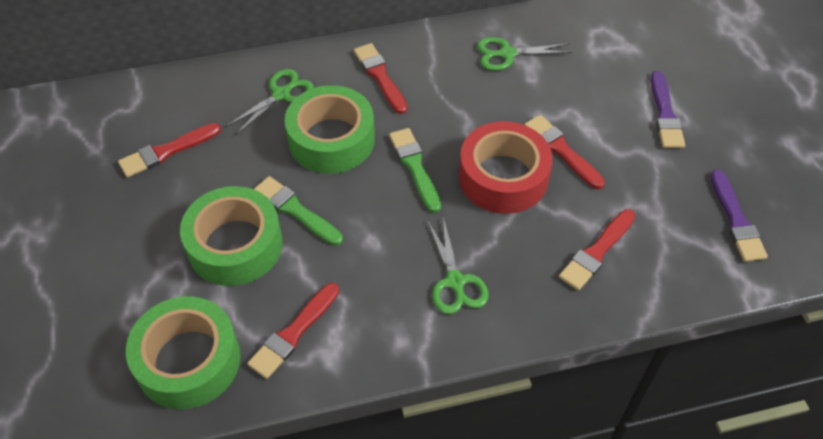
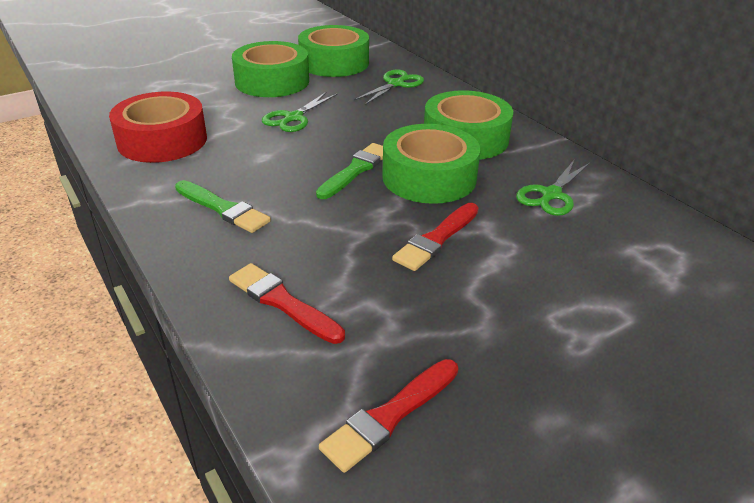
green tape: [126,296,241,409] [180,186,283,286] [285,85,375,174] = 3 -> [232,41,309,97] [298,25,369,77] [382,124,481,204] [424,90,513,160] = 4
purple brush: [651,71,685,148] [710,170,768,262] = 2 -> none = 0
red brush: [118,123,221,177] [247,283,339,379] [354,43,407,114] [524,115,605,189] [559,209,636,290] = 5 -> [229,263,345,344] [319,359,458,473] [392,203,479,271] = 3

